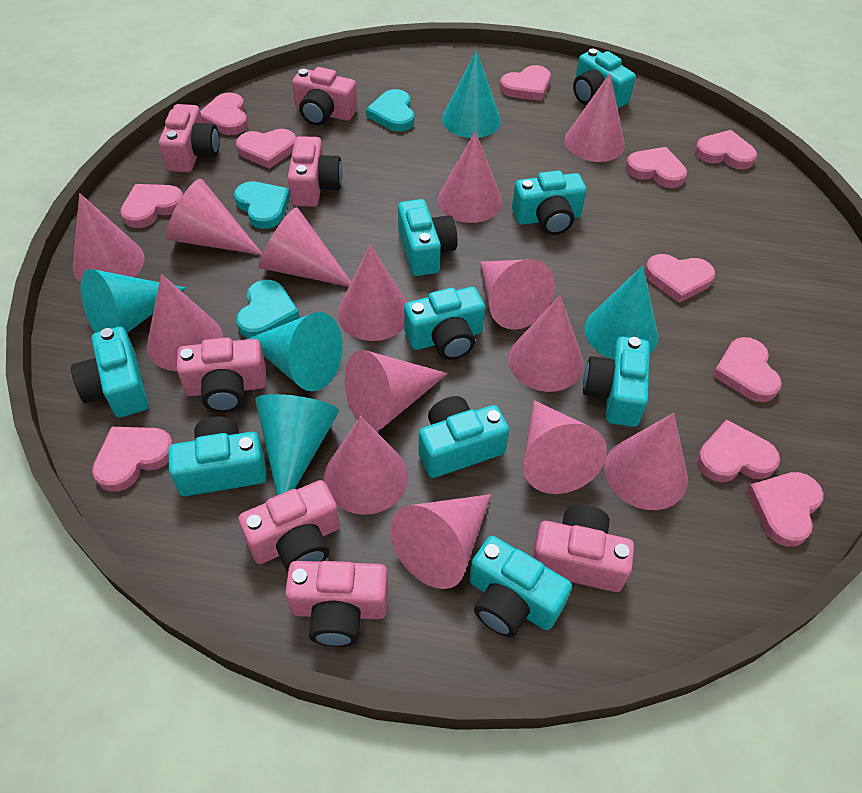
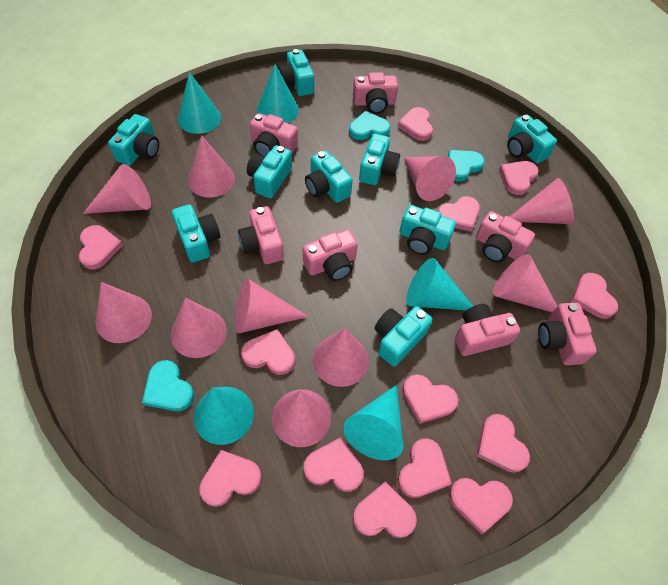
pink cone: [73,193,145,283] [147,274,223,371] [166,179,263,255] [259,207,351,287] [324,416,408,515] [338,245,407,341] [345,350,448,431] [390,494,492,589] [438,131,502,223] [480,259,555,330] [508,295,584,392] [523,400,607,494] [565,73,625,162] [604,413,688,510] = 14 -> [83,164,151,214] [96,282,152,343] [171,298,227,358] [188,135,235,197] [235,278,309,334] [272,389,331,447] [313,328,369,387] [404,156,456,201] [493,254,557,312] [509,178,574,224] = 10
pink heart: [92,427,173,492] [120,184,183,228] [200,93,248,135] [236,129,296,169] [500,65,551,101] [625,147,687,188] [645,254,715,303] [695,130,757,170] [697,419,780,482] [712,337,782,402] [746,472,824,547] = 11 -> [79,225,123,269] [199,450,262,507] [241,329,295,375] [304,437,364,492] [353,482,417,538] [397,107,433,141] [398,438,452,498] [402,374,458,424] [438,196,480,232] [449,478,513,534] [477,414,530,473] [499,161,539,195] [571,273,618,319] = 13

